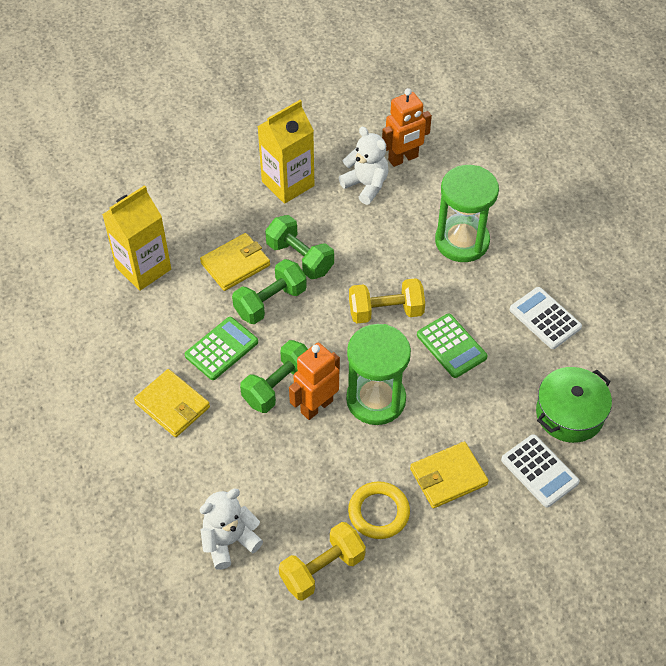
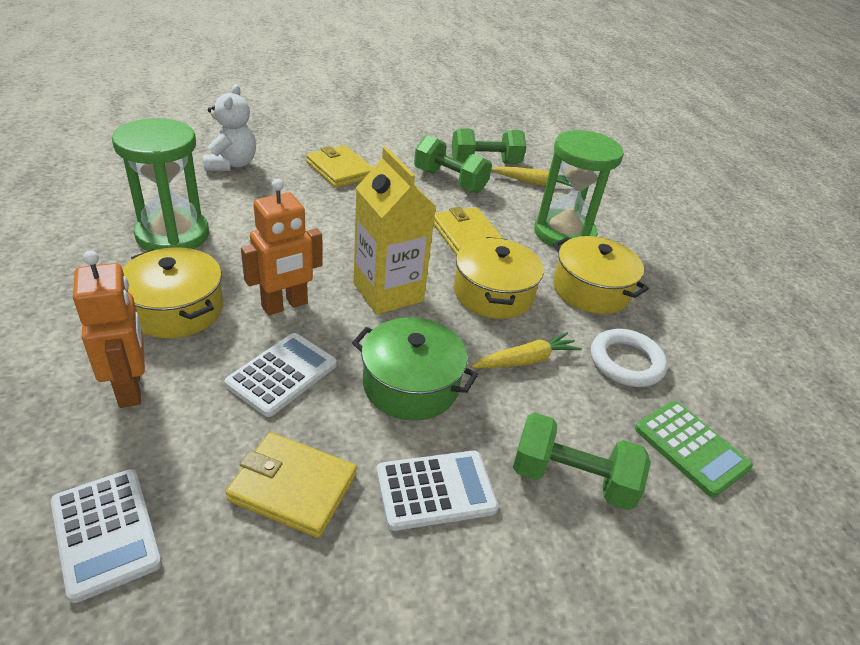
green calculator: [185,317,258,380] [417,314,487,378] = 2 -> [635,401,753,498] = 1
white calculator: [501,434,579,507] [510,287,582,349] = 2 -> [51,469,162,603] [225,333,337,417] [376,450,498,531] = 3
white ring: none = 0 -> [591,329,668,387] = 1
white teddy bear: [200,489,263,570] [339,127,389,205] = 2 -> [203,84,256,171] = 1
yellow carrot: none = 0 -> [471,332,582,368] [491,167,572,187] = 2
yellow carton: [102,185,171,291] [257,100,314,204] = 2 -> [353,147,436,315] = 1
yellow dumbbell: [279,522,366,601] [349,278,425,324] = 2 -> none = 0
yellow pot: none = 0 -> [122,247,223,338] [454,237,544,319] [553,236,649,314] = 3
yellow ring: [348,481,410,539] = 1 -> none = 0

